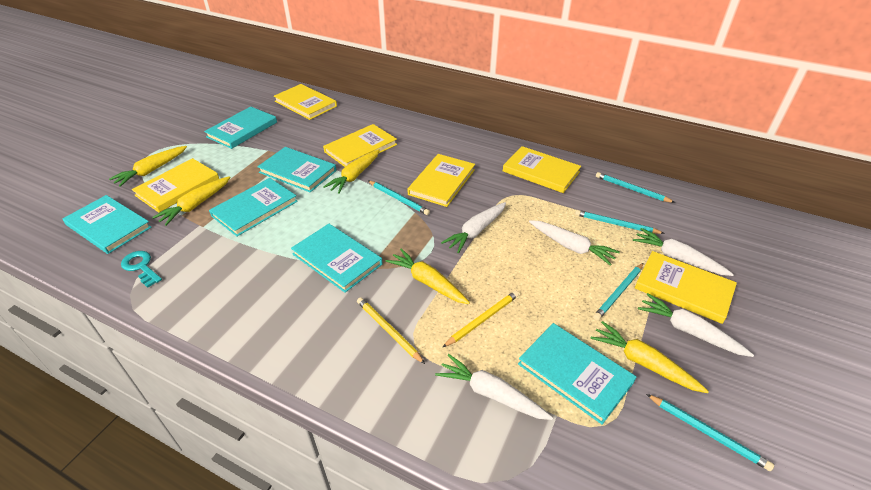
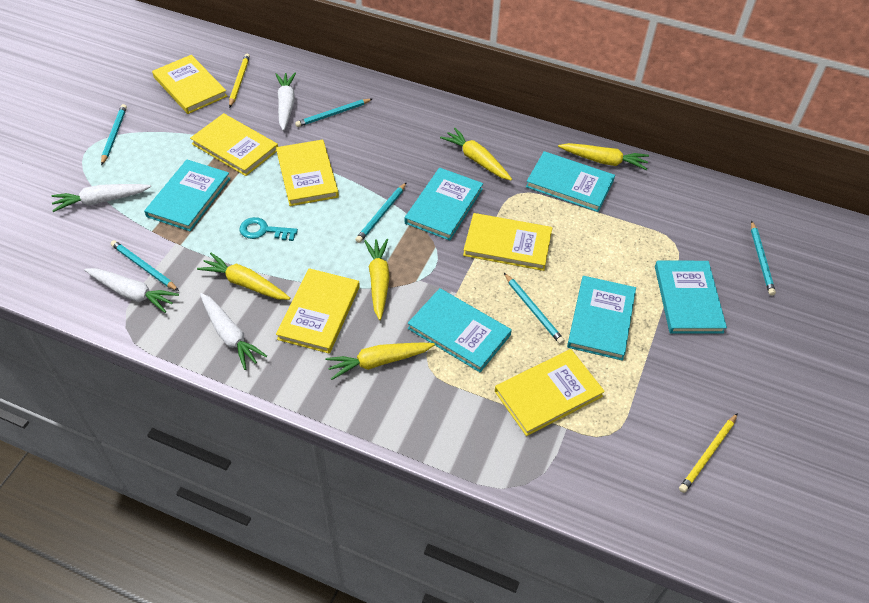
turquoise pencil: [368,181,430,215] [575,210,665,234] [593,263,643,321] [596,172,675,203] [646,394,774,471] = 5 -> [101,104,127,165] [111,240,179,291] [295,99,372,127] [355,182,407,243] [504,273,565,344] [751,221,776,296] = 6
white carrot: [435,354,553,420] [441,202,506,253] [529,220,620,266] [633,228,734,276] [638,293,754,357] = 5 -> [52,184,151,212] [84,268,179,313] [200,293,267,370] [276,73,296,131] = 4

